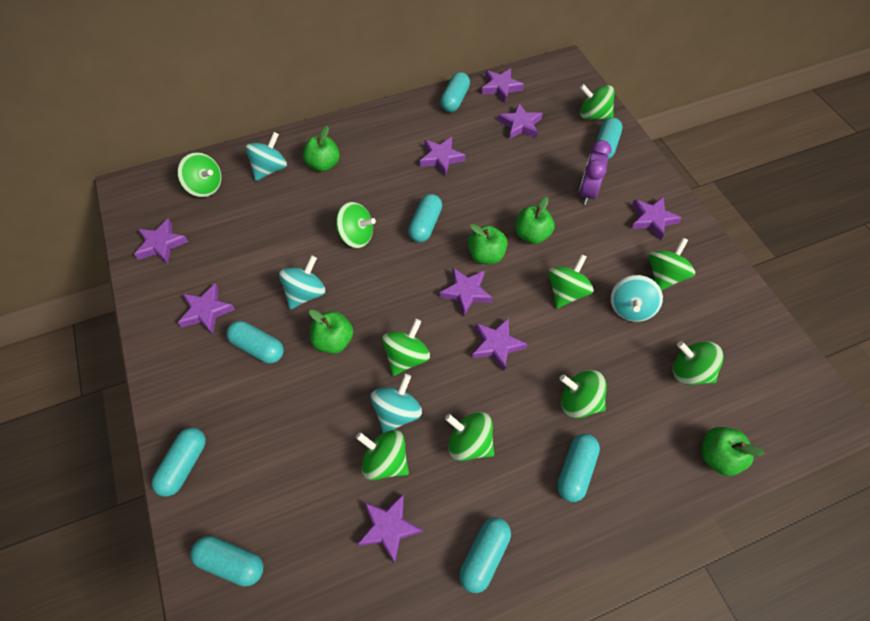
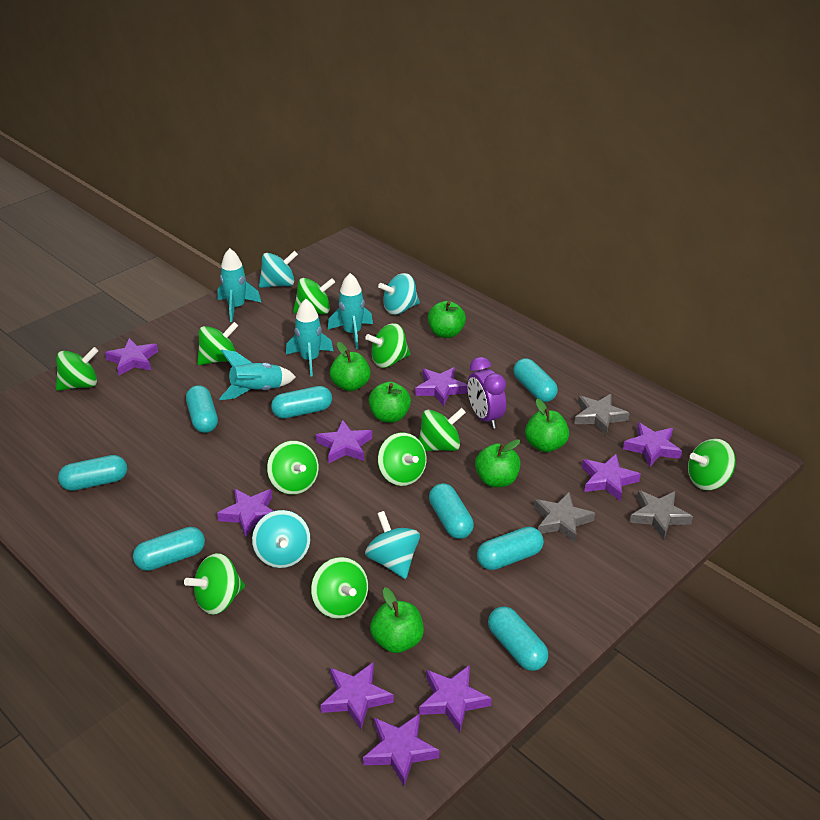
green apple: [303,126,340,172] [309,309,353,354] [468,224,508,264] [515,197,555,244] [701,427,765,476] = 5 -> [330,342,371,391] [369,382,411,423] [370,587,424,653] [428,301,466,338] [475,439,521,487] [525,399,569,452] = 6
grey star: none = 0 -> [534,492,595,543] [575,394,630,435] [630,490,693,540] = 3
turquoise rocket: none = 0 -> [217,248,261,322] [219,349,296,400] [286,299,333,377] [328,273,373,349] = 4

